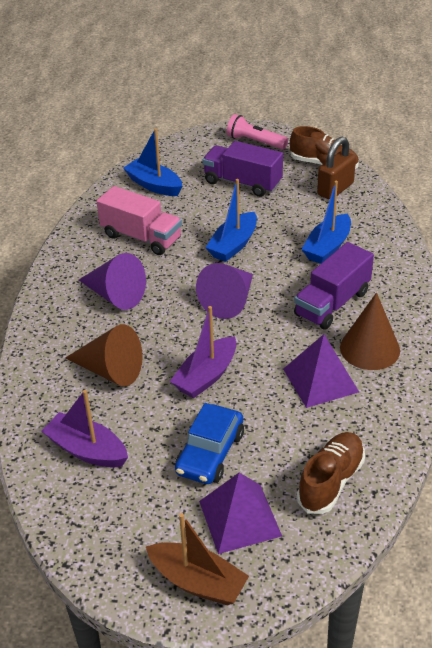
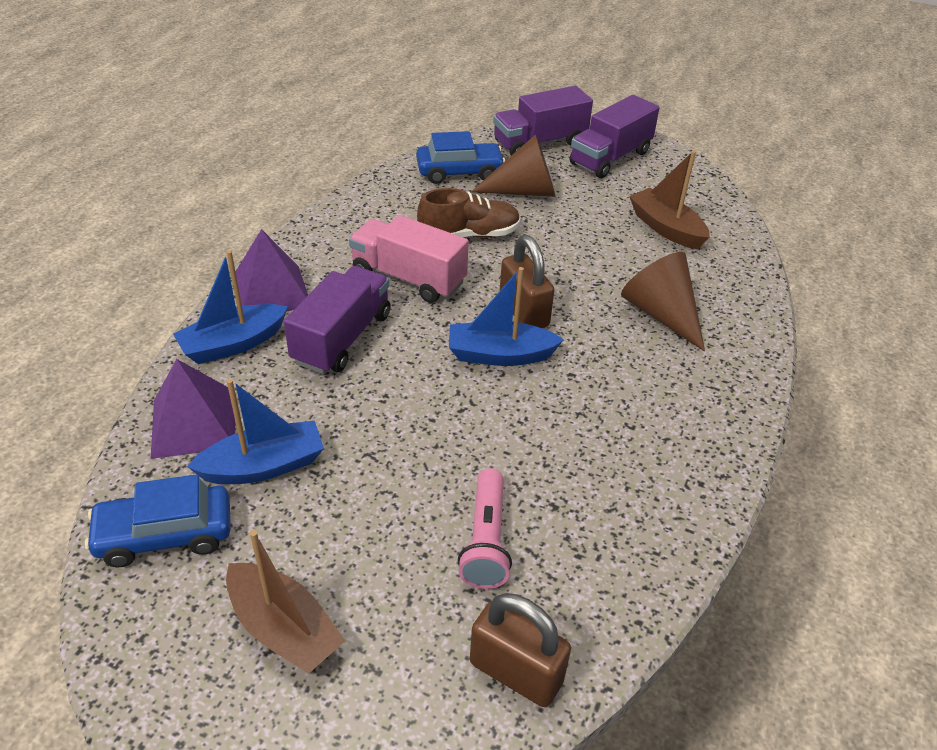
blue car: [175,403,244,484] = 1 -> [85,474,231,567] [416,131,505,184] = 2
brown boat: [146,513,249,606] = 1 -> [226,530,345,674] [629,151,710,249] = 2
brown padlock: [317,137,356,200] = 1 -> [470,593,571,707] [500,235,554,328] = 2
brown shoe: [290,126,359,169] [297,432,365,514] = 2 -> [417,188,521,238] = 1
purple boat: [42,390,128,468] [170,306,237,398] = 2 -> none = 0
purple cone: [79,253,146,310] [196,263,253,319] = 2 -> none = 0
purple truck: [203,141,283,197] [294,242,374,330] = 2 -> [284,266,391,374] [493,86,593,156] [570,95,660,178] = 3

